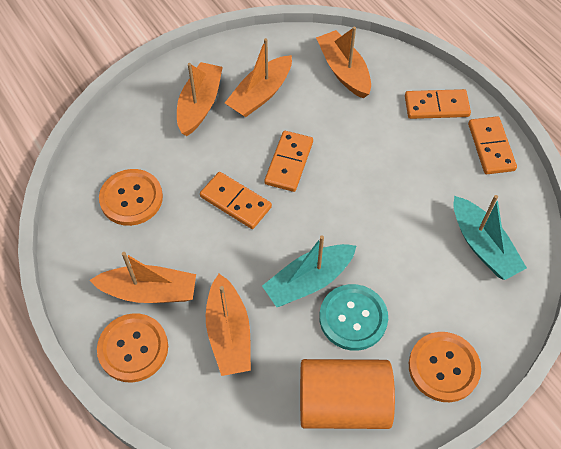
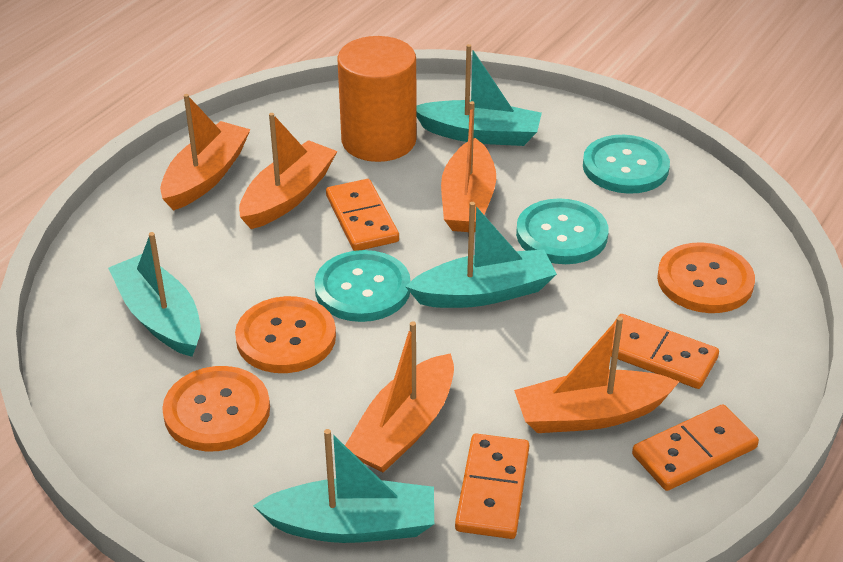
turquoise boat: [262,235,356,307] [453,195,527,280] = 2 -> [108,232,201,357] [253,429,434,543] [406,202,557,308] [416,44,542,146] = 4
turquoise button: [319,284,388,351] = 1 -> [315,250,411,322] [516,198,608,264] [583,135,670,194] = 3

